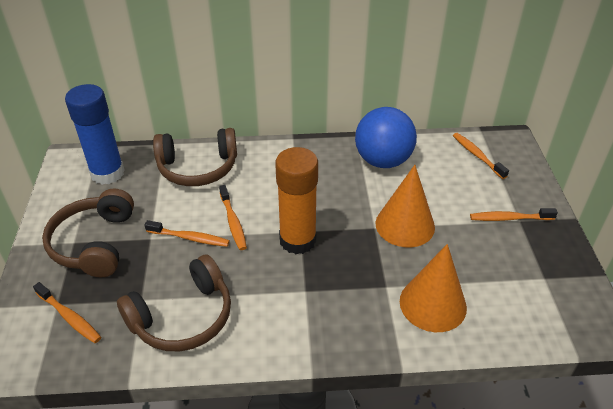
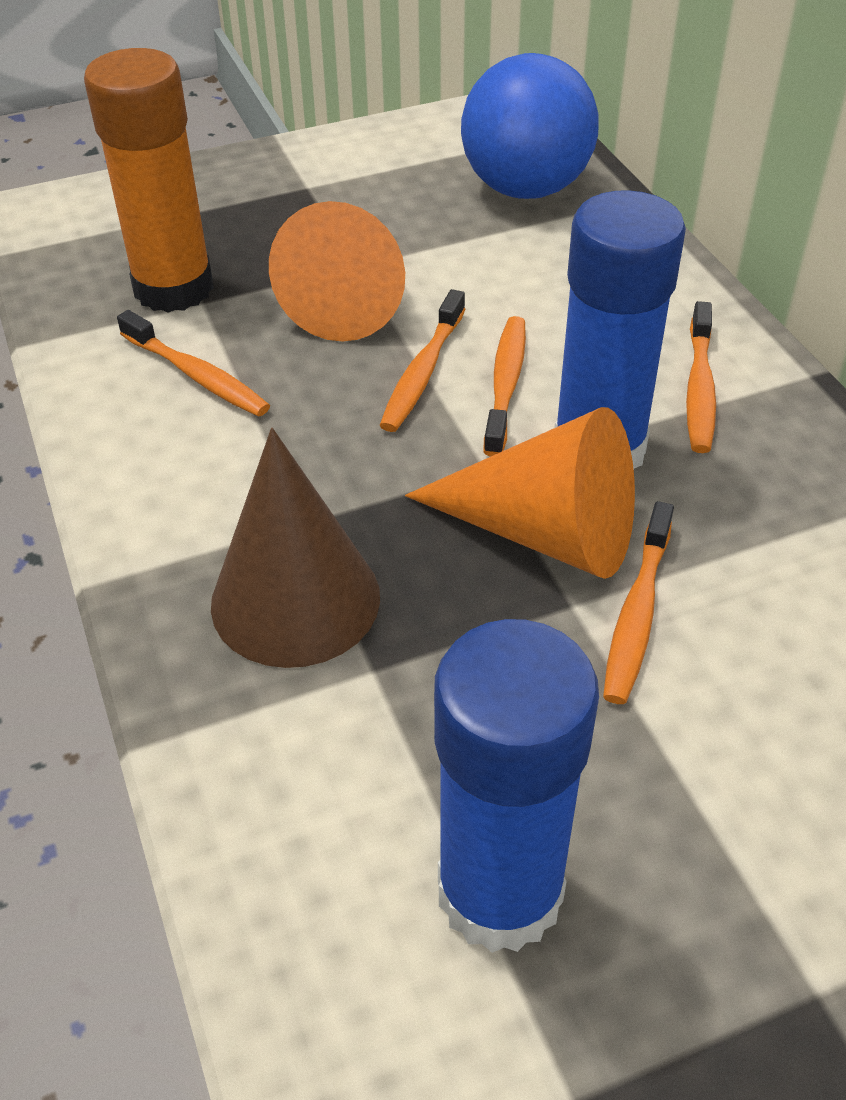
blue glue stick: [65,84,125,185] = 1 -> [434,619,599,953] [555,190,686,469] = 2
brown cone: none = 0 -> [211,428,380,668] = 1
brown headphones: [42,189,134,277] [117,255,231,351] [153,128,237,186] = 3 -> none = 0

